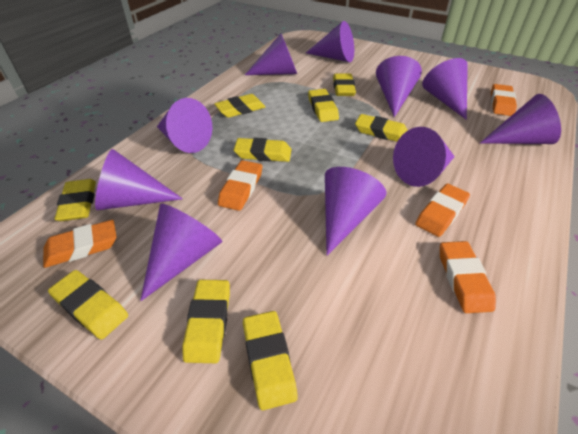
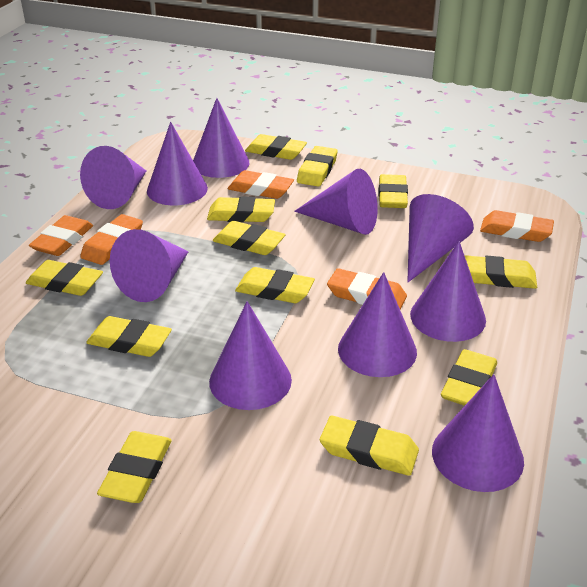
yellow eraser: [48,270,128,340] [54,179,96,221] [182,279,230,363] [214,94,265,118] [234,138,292,162] [243,311,298,410] [308,89,339,122] [333,74,356,96] [355,114,408,142] = 9 -> [26,260,103,296] [86,316,172,357] [97,431,172,503] [207,196,275,222] [213,221,286,255] [235,267,315,303] [245,134,307,160] [297,146,338,187] [320,416,419,476] [379,174,408,208] [441,349,497,406] [464,255,537,289] = 12

